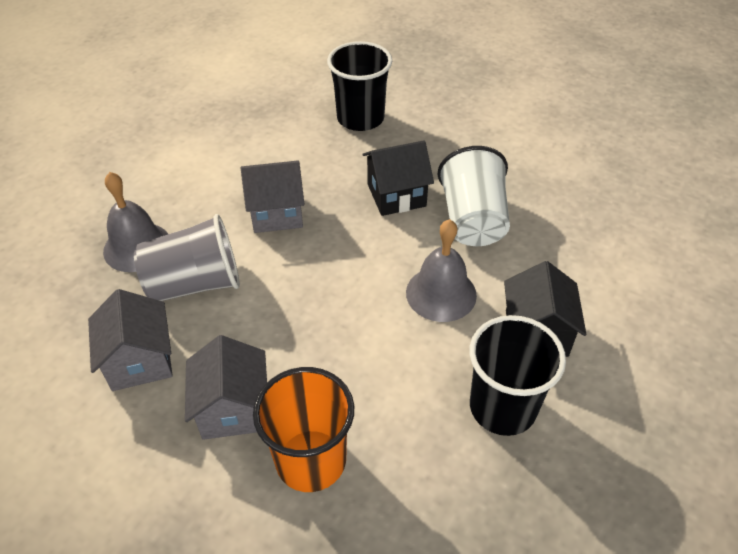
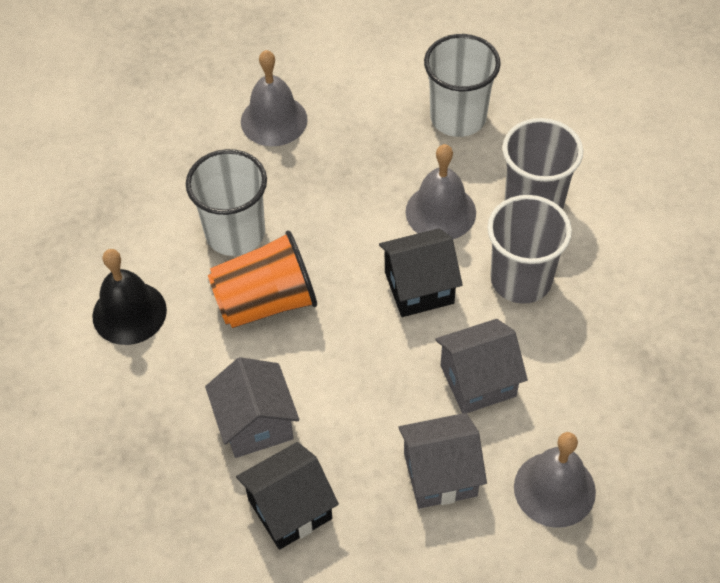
black bell: none = 0 -> [92,249,167,345] = 1
black cup: [327,41,392,131] [469,315,566,436] = 2 -> none = 0
grey bell: [103,172,168,272] [406,219,477,322] = 2 -> [241,50,307,146] [405,144,476,239] [514,432,596,528] = 3
grey cup: [134,214,240,301] = 1 -> [487,195,572,304] [502,118,583,209] = 2
white cup: [438,146,510,246] = 1 -> [186,149,267,256] [424,34,501,137] = 2

